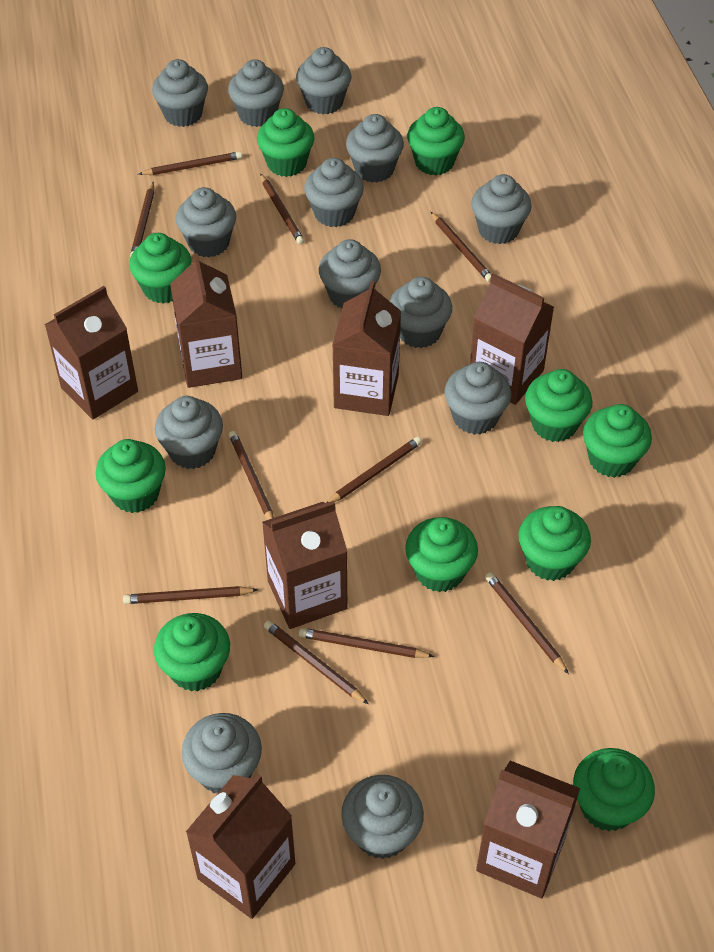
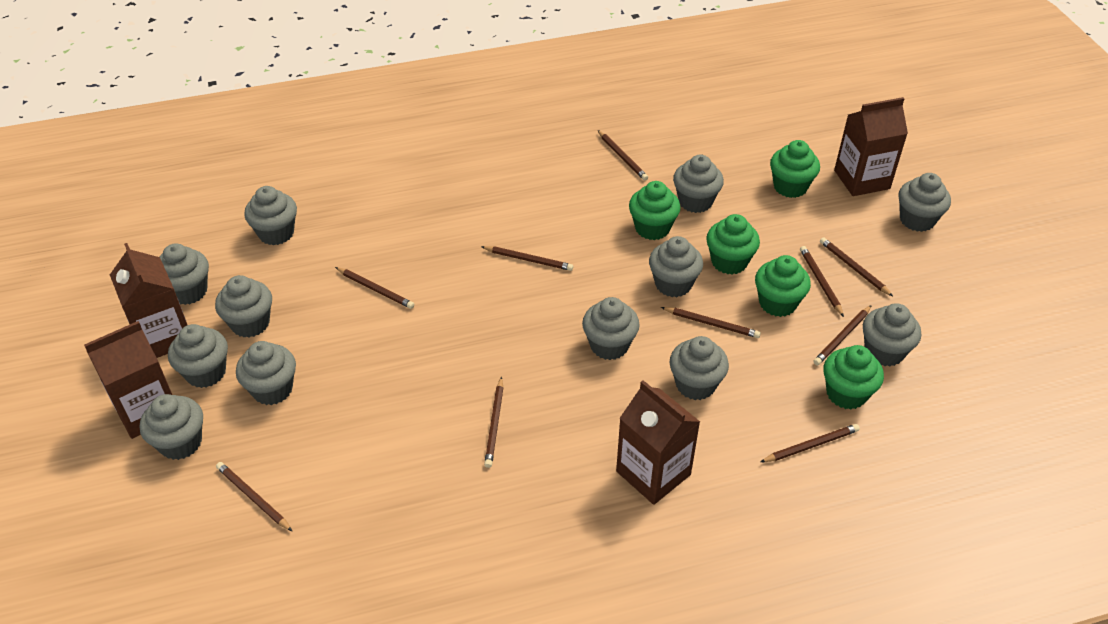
brown carton: [45,286,138,420] [170,253,242,388] [186,774,295,919] [262,501,347,629] [332,281,401,416] [470,273,554,405] [476,760,580,898] = 7 -> [84,321,172,439] [110,243,187,358] [616,380,700,505] [834,97,908,196] = 4
green cupcake: [96,439,166,513] [129,233,192,304] [154,613,230,691] [257,108,314,177] [405,517,478,592] [407,107,465,175] [519,506,591,581] [525,369,593,442] [573,748,655,831] [583,404,652,478] = 10 -> [629,181,681,240] [706,214,760,275] [755,255,811,317] [770,140,820,198] [823,345,884,410] = 5
grey cupcake: [152,59,208,127] [155,396,223,469] [176,187,236,257] [182,713,262,793] [228,59,284,127] [296,47,351,114] [304,158,364,227] [319,239,381,308] [341,775,424,859] [346,114,404,183] [390,277,452,348] [444,362,511,435] [471,174,532,244] = 13 -> [140,394,203,460] [160,244,209,305] [168,324,228,388] [215,275,272,337] [236,341,296,405] [244,186,297,245] [582,297,640,360] [649,236,703,297] [670,336,729,400] [673,155,724,213] [863,303,921,366] [898,173,951,232] = 12

